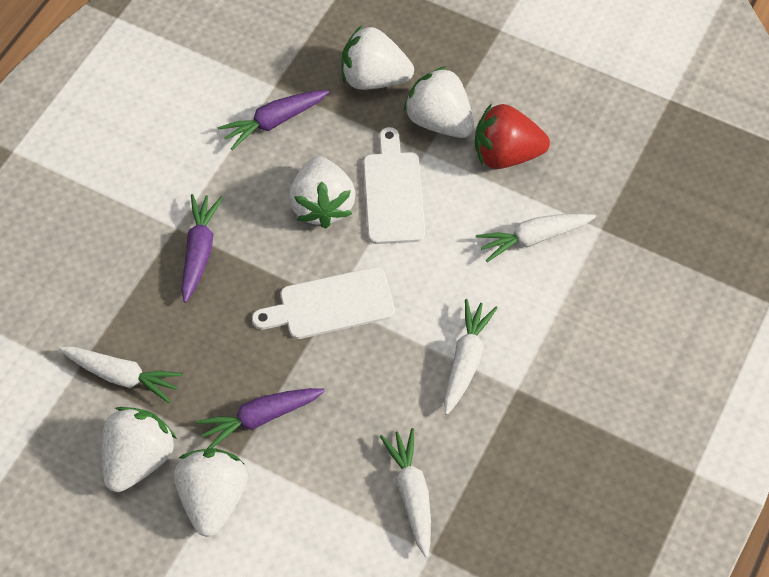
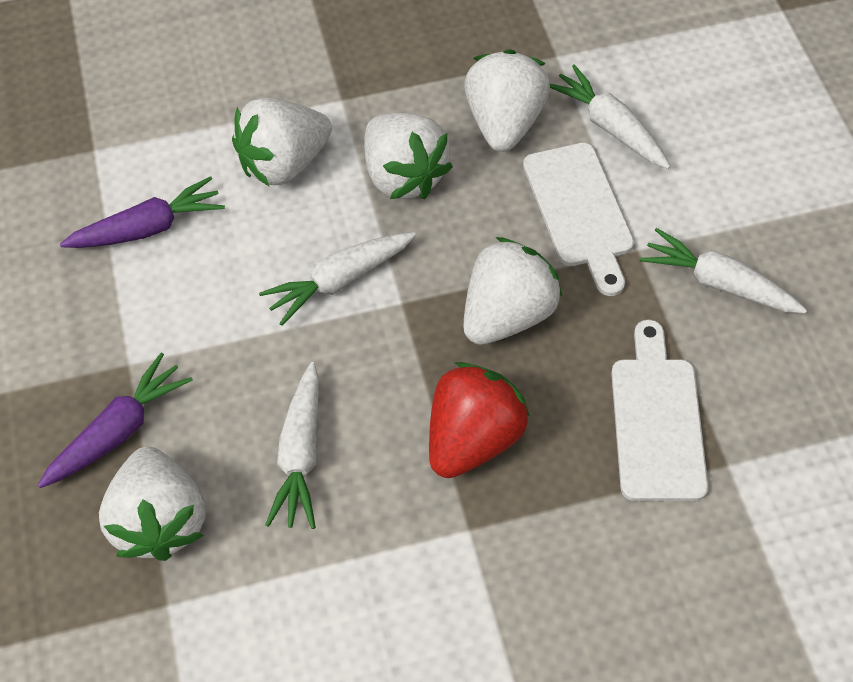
purple carrot: [181,194,223,303] [196,388,325,448] [218,90,329,150] = 3 -> [38,353,193,488] [60,176,225,248] = 2

